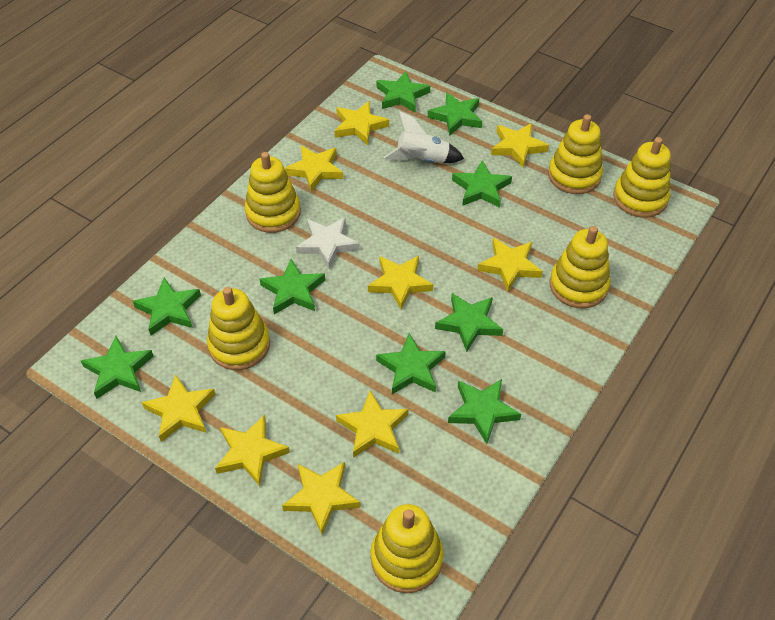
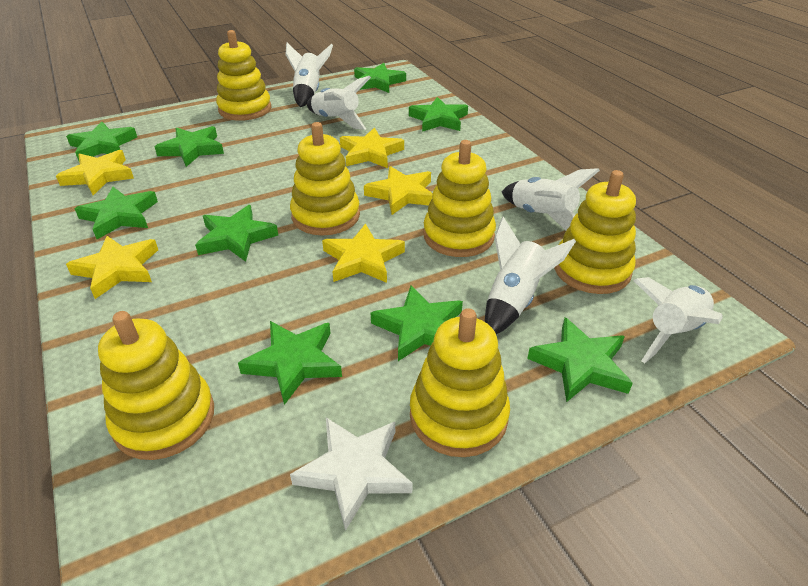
white rocket: [384,111,464,164] = 1 -> [286,43,333,107] [307,76,371,130] [485,217,576,334] [502,168,600,230] [634,277,723,363] = 5
yellow star: [141,374,216,442] [215,415,290,486] [282,462,361,535] [284,145,343,192] [335,101,389,145] [336,391,409,458] [368,256,433,310] [477,237,543,292] [491,123,549,168] = 9 -> [56,150,134,195] [66,236,158,299] [322,224,405,283] [340,128,404,168] [364,166,433,215] = 5

